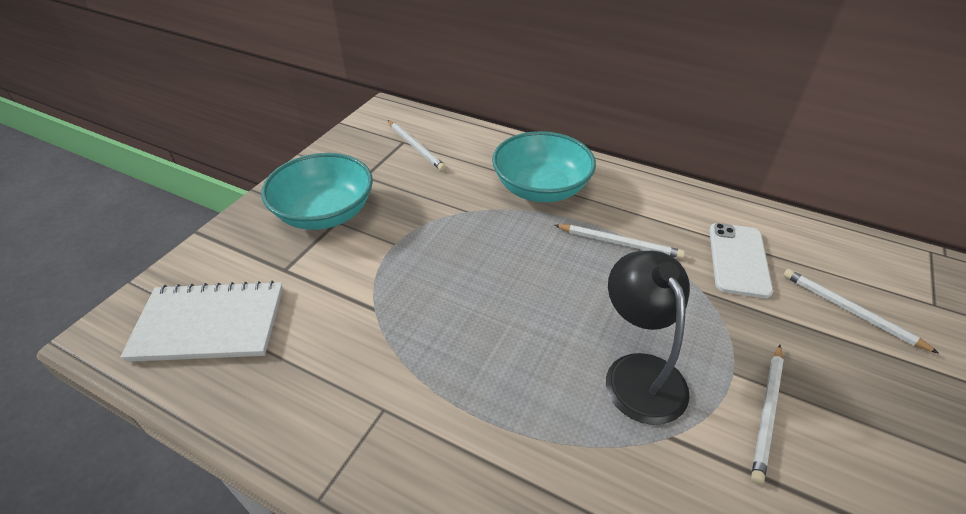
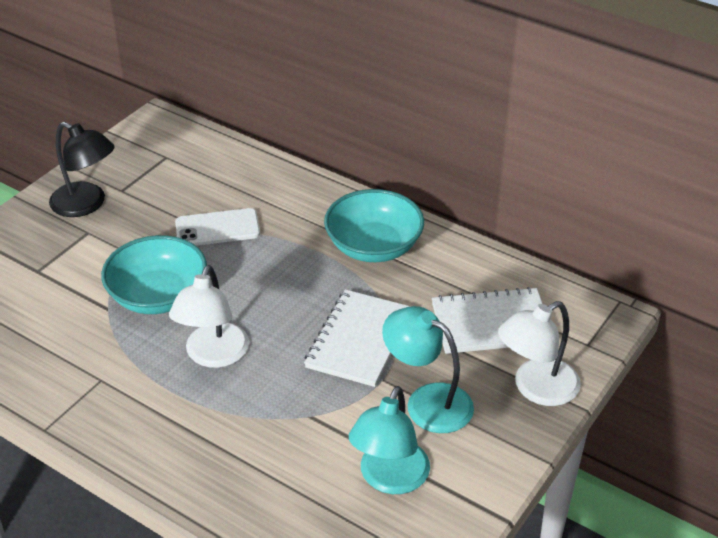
turquoise lamp: none = 0 -> [349,386,430,494] [382,306,474,433] = 2
white lamp: none = 0 -> [169,265,249,368] [498,301,581,406] = 2
white notebook: [120,281,283,362] = 1 -> [304,289,411,387] [432,287,542,354] = 2
white pencil: [388,120,446,171] [555,224,685,259] [751,345,784,485] [783,269,939,354] = 4 -> none = 0

